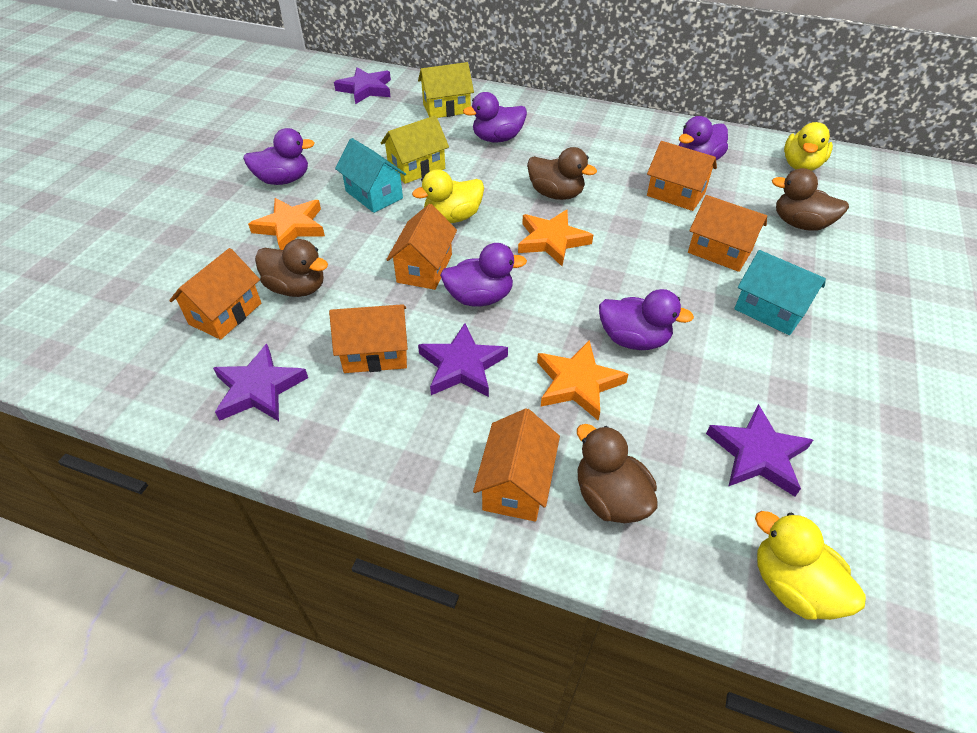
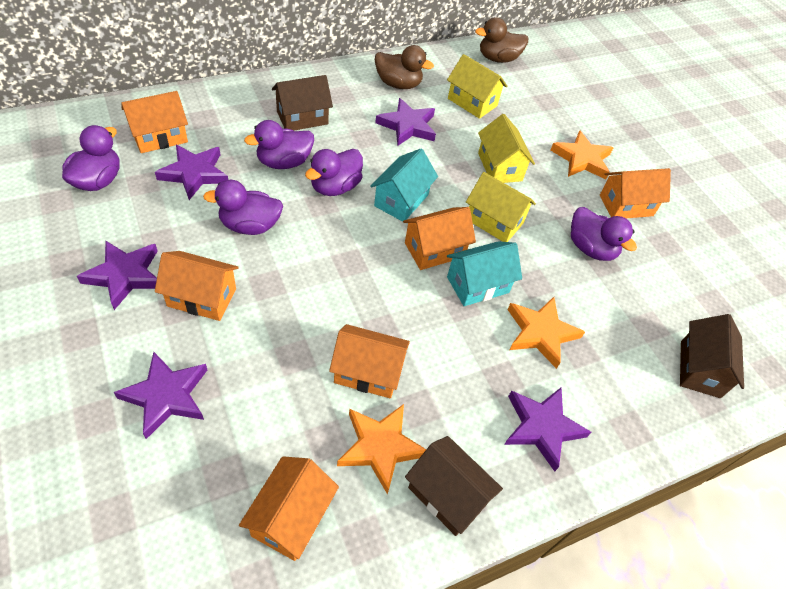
brown duck: [255,239,328,297] [527,147,597,200] [577,424,657,523] [772,168,849,231] = 4 -> [375,45,434,89] [475,17,528,63] = 2
brown house: none = 0 -> [272,75,333,130] [405,436,503,536] [680,314,744,398] = 3
purple star: [213,344,308,421] [334,67,391,104] [418,323,508,397] [706,404,813,496] = 4 -> [77,241,158,310] [114,352,207,439] [155,145,228,200] [375,98,436,146] [504,388,591,472] = 5
yellow duck: [412,169,484,223] [755,511,866,620] [784,122,833,171] = 3 -> none = 0
yellow house: [381,116,449,184] [418,62,474,118] = 2 -> [447,54,507,119] [466,172,536,242] [478,114,535,183] = 3

